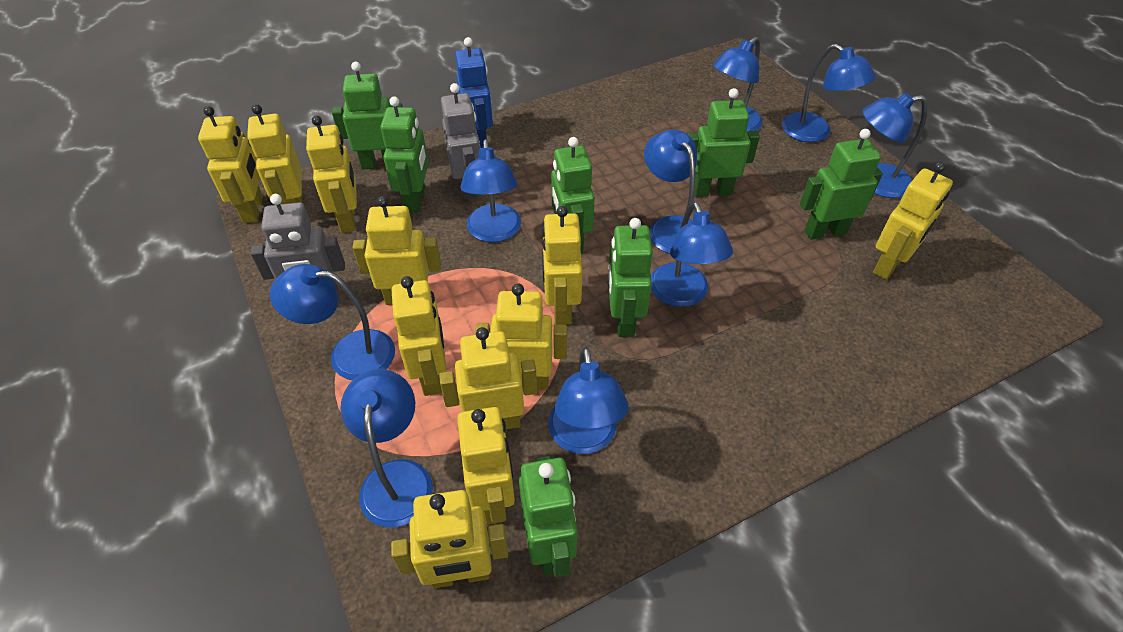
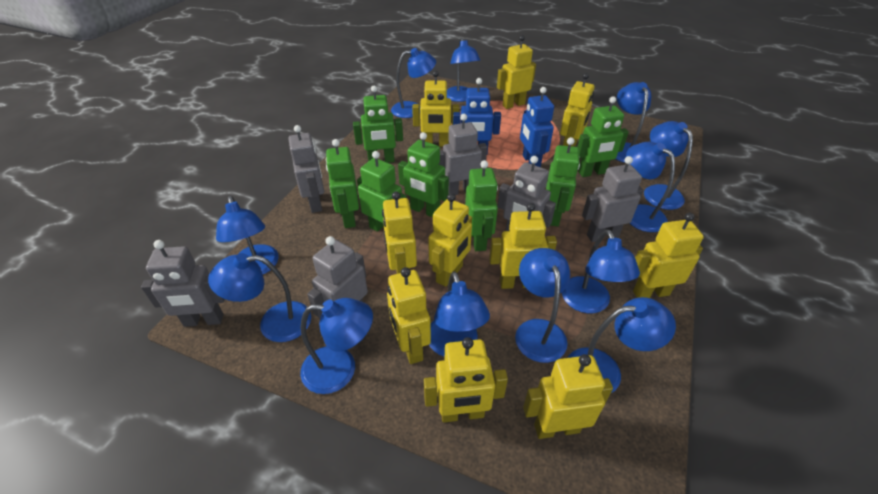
blue lamp: [270,264,395,380] [341,369,433,527] [460,139,521,242] [548,347,629,454] [644,130,697,254] [651,201,733,307] [713,37,763,132] [782,44,876,142] [862,93,927,198] = 9 -> [208,253,311,342] [216,196,279,274] [300,298,373,394] [391,48,436,118] [429,271,490,357] [447,38,480,102] [515,248,570,363] [562,229,640,313] [568,297,676,393] [616,82,651,163] [626,142,675,232] [644,121,693,210] = 12
blue robot: [455,37,493,148] = 1 -> [453,78,501,154] [520,87,554,167] = 2
grey robot: [251,194,345,293] [441,83,480,199] = 2 -> [141,240,225,327] [288,125,324,213] [307,236,368,318] [439,114,487,195] [497,156,556,231] [582,156,643,242] = 6
yellow robot: [198,106,263,223] [247,104,302,204] [306,115,357,233] [352,196,441,305] [391,490,508,588] [392,276,447,396] [439,327,537,429] [457,407,515,524] [475,283,567,390] [542,206,582,325] [873,162,953,280] = 11 -> [382,192,417,274] [387,267,431,364] [412,71,459,147] [424,337,508,422] [428,193,472,287] [489,203,557,289] [497,35,536,109] [523,354,613,439] [560,73,595,147] [633,213,704,298] = 10

